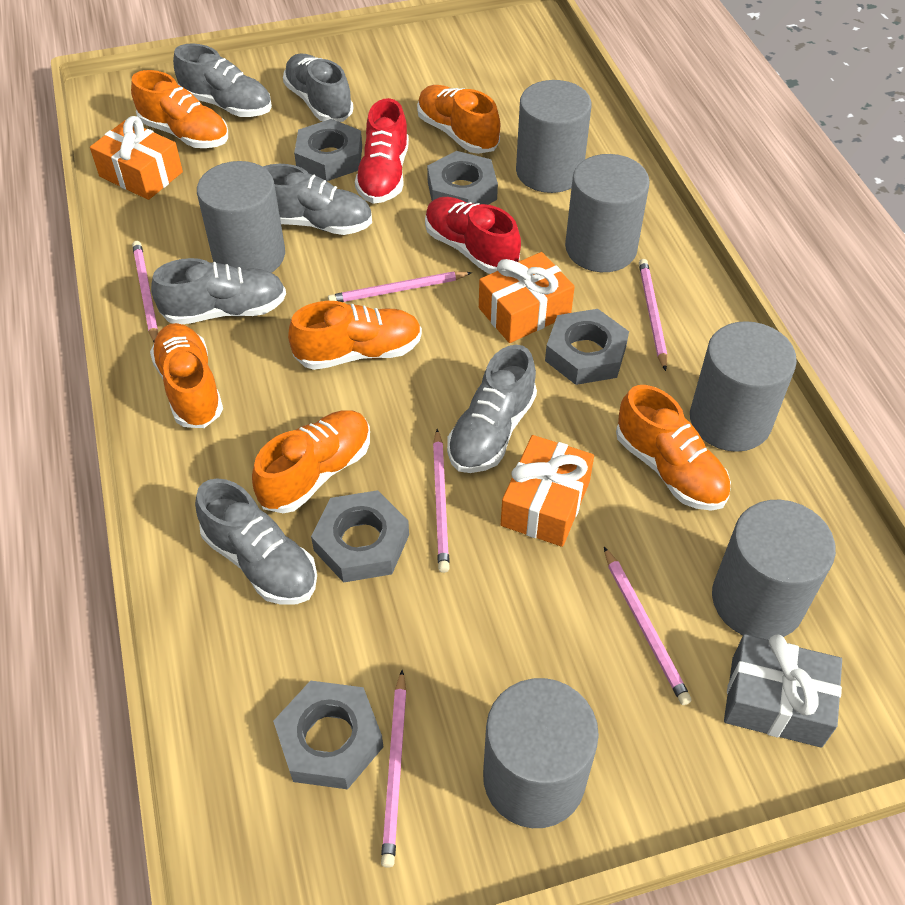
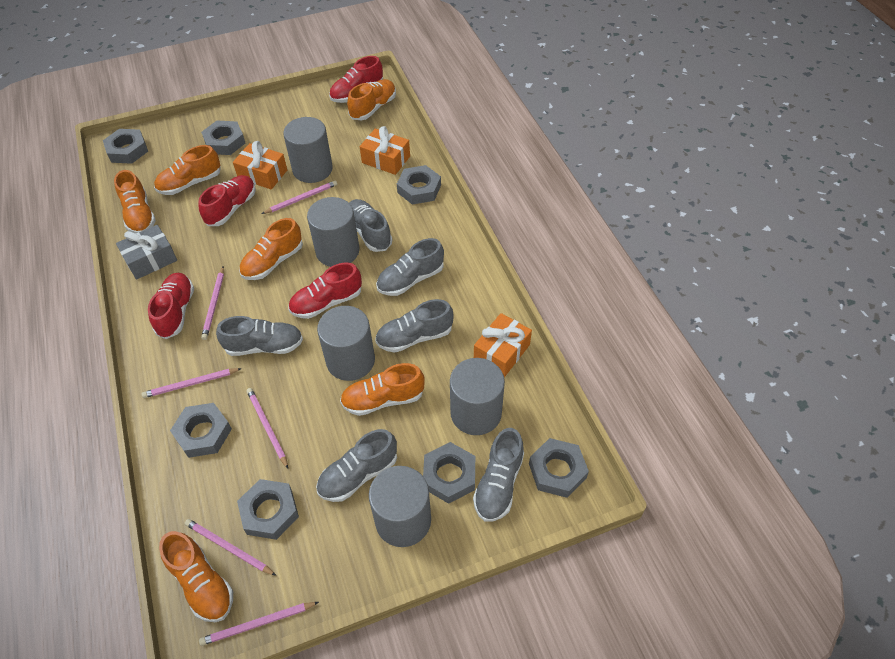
grey cylinder: [197,161,285,273] [483,678,599,828] [516,80,591,193] [565,154,650,272] [690,321,797,452] [712,500,836,640] = 6 -> [283,117,333,183] [307,197,359,267] [317,306,375,381] [369,466,431,547] [450,358,505,435] = 5
grey nut: [273,680,383,789] [294,119,362,181] [311,490,409,583] [427,151,498,205] [545,309,629,385] = 5 -> [103,129,148,164] [170,403,232,458] [201,121,245,155] [237,479,299,540] [397,165,441,205] [423,442,475,504] [529,438,589,498] = 7
red shoe: [355,98,409,204] [425,197,521,274] = 2 -> [148,273,194,339] [199,175,256,226] [288,262,362,319] [329,56,383,103] = 4

